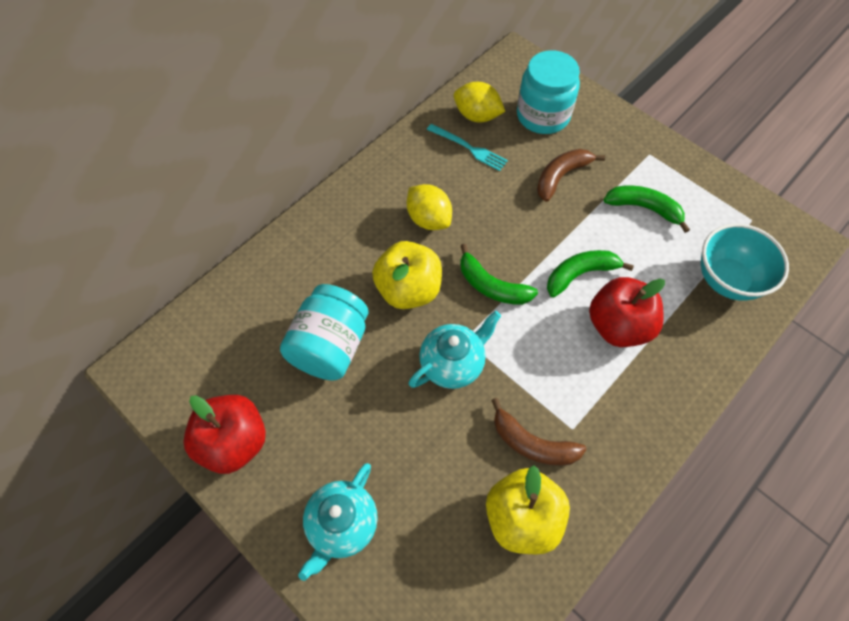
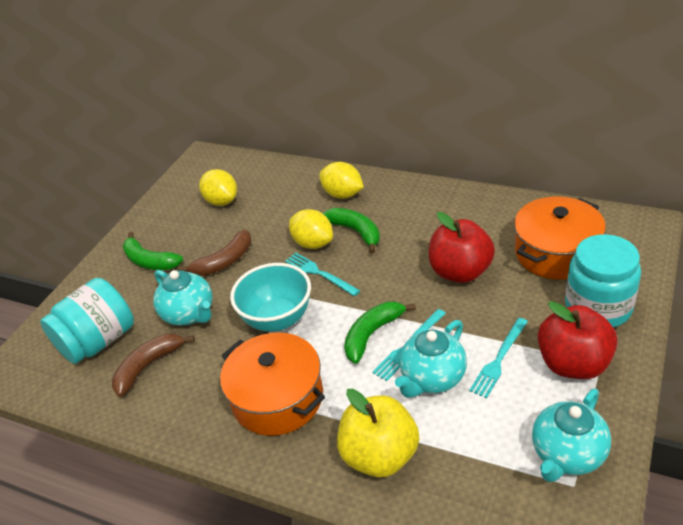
orange pot: none = 0 -> [220,332,325,436] [514,197,606,280] = 2
turquoise fork: [427,124,508,171] = 1 -> [285,253,360,296] [372,309,446,381] [469,318,528,398] = 3
turquoise teapot: [298,463,378,581] [409,311,501,389] = 2 -> [153,270,213,326] [395,320,467,398] [532,388,611,482] = 3
yellow apple: [372,241,442,309] [486,465,570,554] = 2 -> [337,389,419,477] = 1
yellow lemon: [407,184,452,230] [454,82,505,122] = 2 -> [199,169,237,206] [289,209,333,249] [319,162,364,199] = 3

